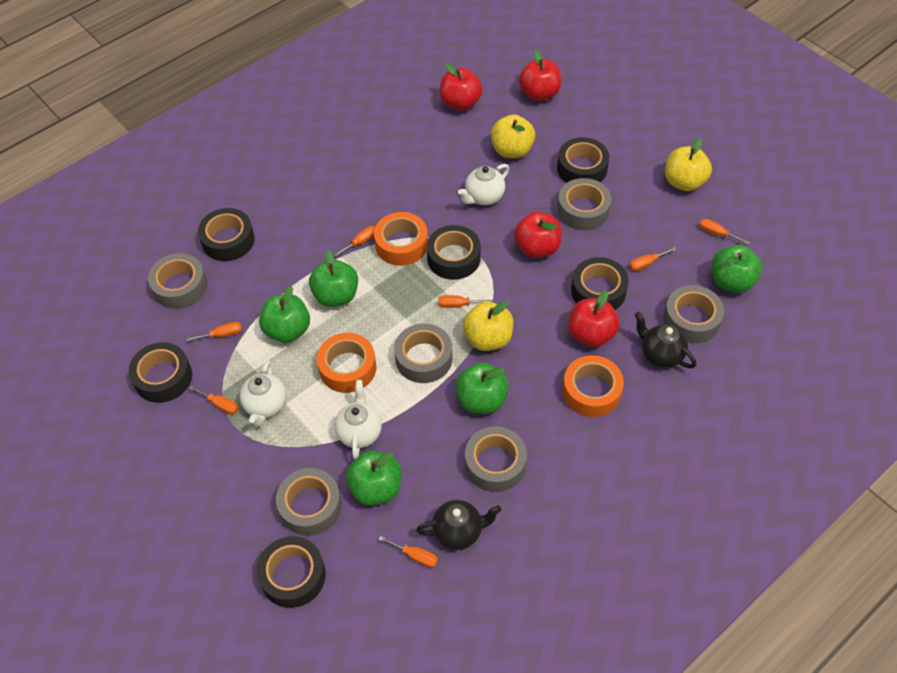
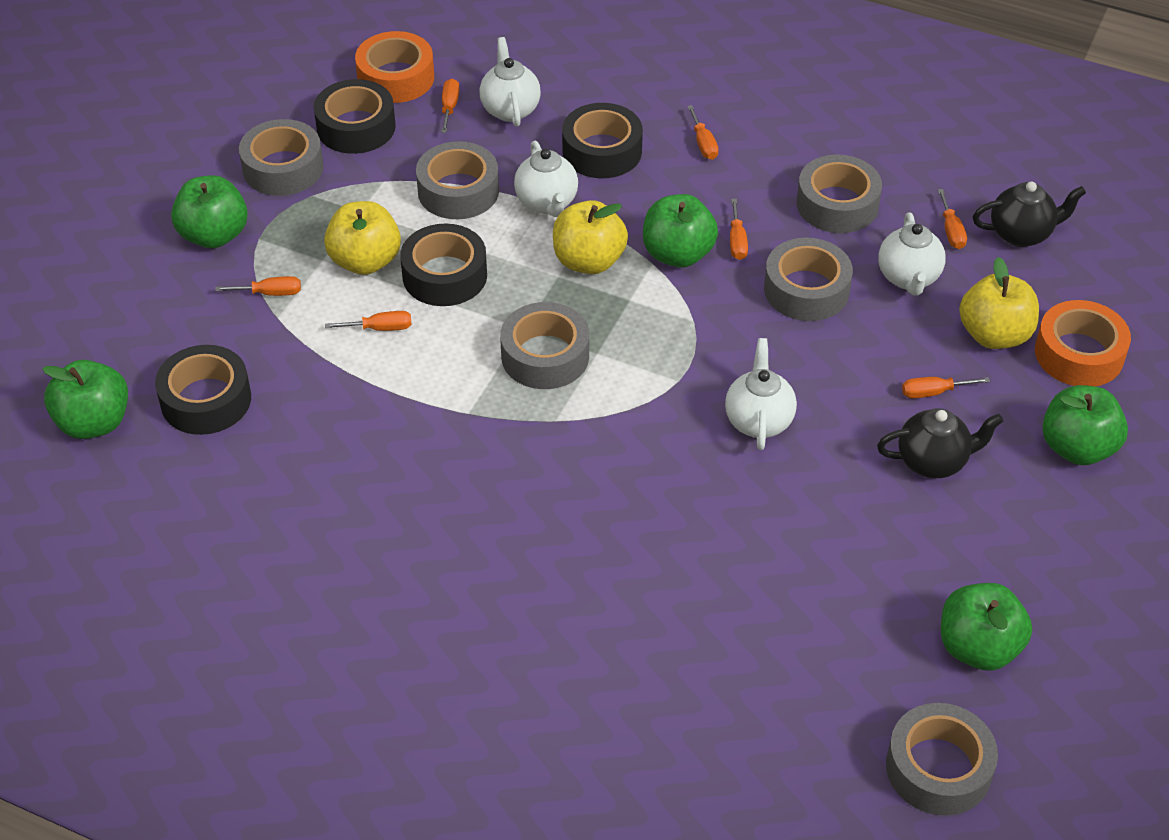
black tape: [129,342,192,403] [198,208,255,261] [257,536,326,608] [427,225,481,280] [557,137,609,183] [571,257,629,310] = 6 -> [155,345,251,435] [314,79,396,154] [400,224,487,306] [562,103,643,178] = 4
orange tape: [317,333,377,393] [374,212,428,266] [563,355,624,417] = 3 -> [355,31,434,103] [1035,300,1131,386] = 2
red apple: [440,63,482,111] [514,212,562,258] [519,50,561,101] [568,291,619,347] = 4 -> none = 0
white teapot: [240,361,286,427] [335,380,382,460] [458,164,509,205] = 3 -> [480,37,541,127] [514,141,578,217] [725,338,797,450] [878,212,946,295] = 4

